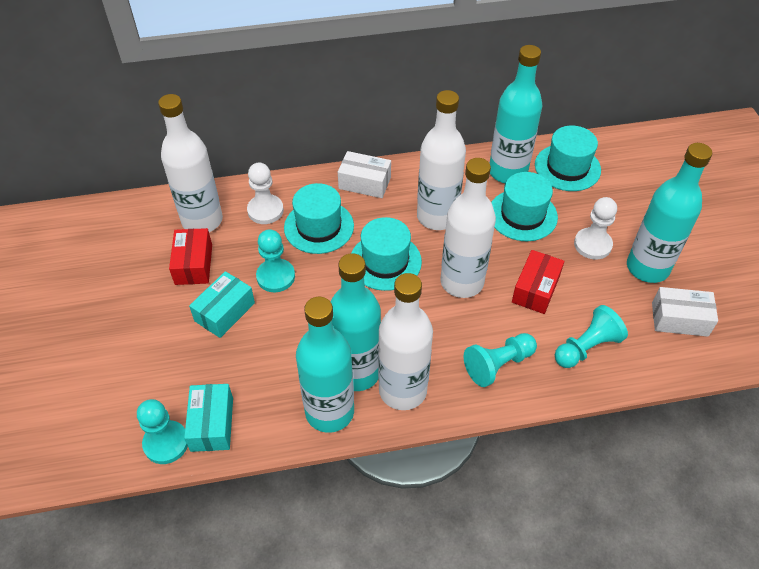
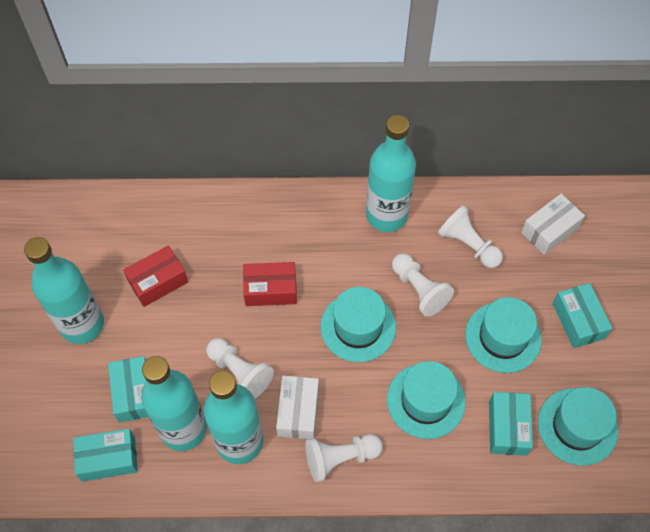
turquoise box: [184,384,233,452] [189,271,255,338] = 2 -> [73,429,138,482] [108,356,149,422] [489,392,533,456] [553,283,612,348] = 4
turquoise pawn: [137,399,188,464] [256,229,295,292] [464,333,537,387] [555,305,628,368] = 4 -> none = 0
white bottle: [158,94,223,232] [378,273,433,410] [417,90,466,230] [440,158,496,298] = 4 -> none = 0
white pawn: [247,163,284,224] [574,197,617,260] = 2 -> [206,338,274,399] [305,434,383,482] [392,253,454,317] [438,205,503,268] = 4

